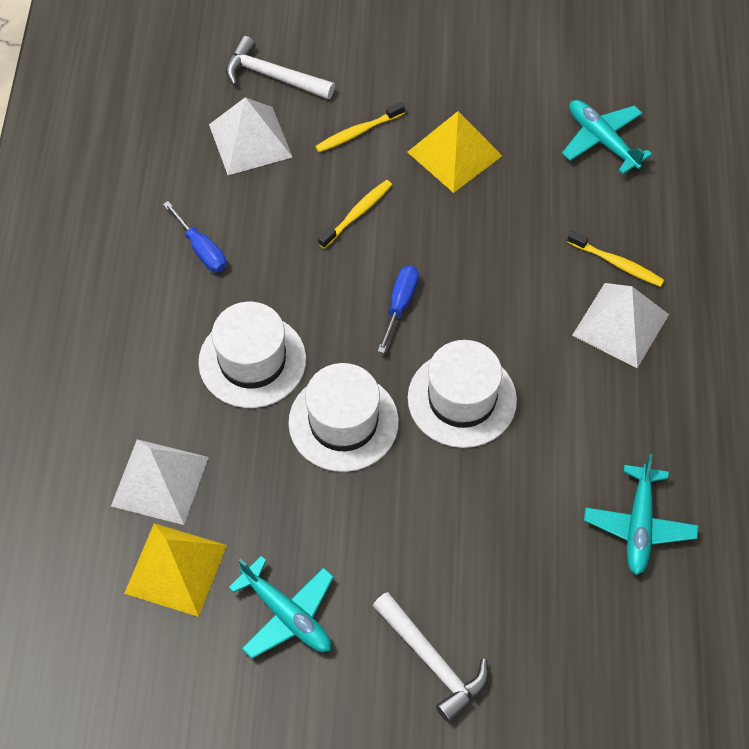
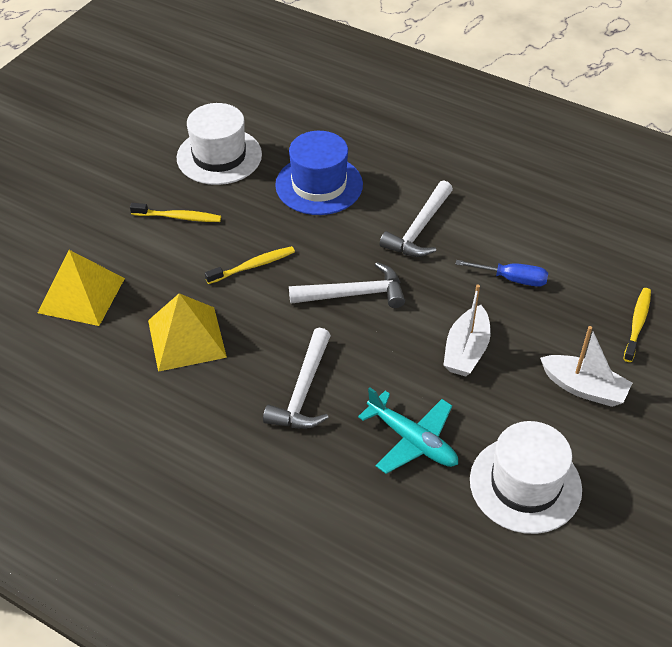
blue hat: none = 0 -> [275,131,363,215] = 1
blue screwdriver: [163,201,227,273] [378,265,419,353] = 2 -> [456,260,548,287] = 1
turquoise plane: [228,556,334,659] [562,100,652,174] [584,454,698,575] = 3 -> [358,387,458,474] = 1
white boat: none = 0 -> [443,285,491,376] [540,326,632,407] = 2
white hammer: [225,36,335,100] [373,592,489,723] = 2 -> [263,328,331,429] [289,262,405,308] [380,181,453,257] = 3
white hat: [198,302,306,408] [288,363,399,472] [408,340,517,448] = 3 -> [177,103,262,185] [470,421,582,534] = 2
white pyramid: [111,439,209,525] [209,97,292,175] [572,283,669,368] = 3 -> none = 0

